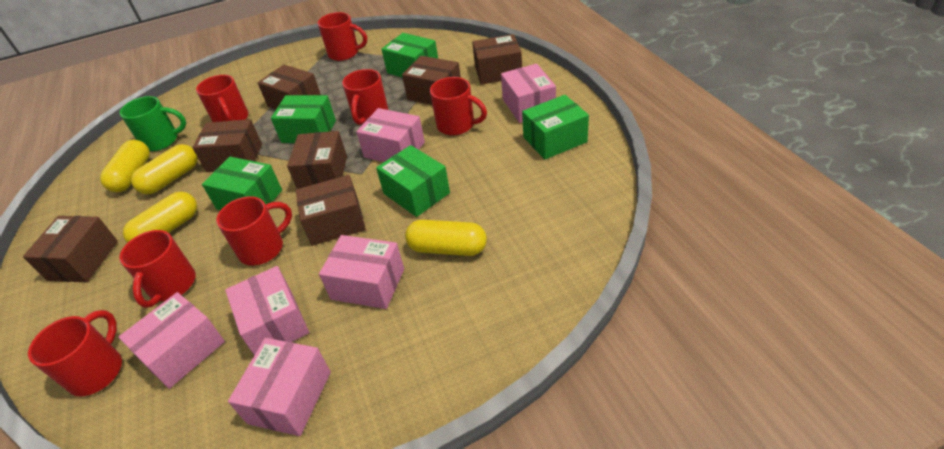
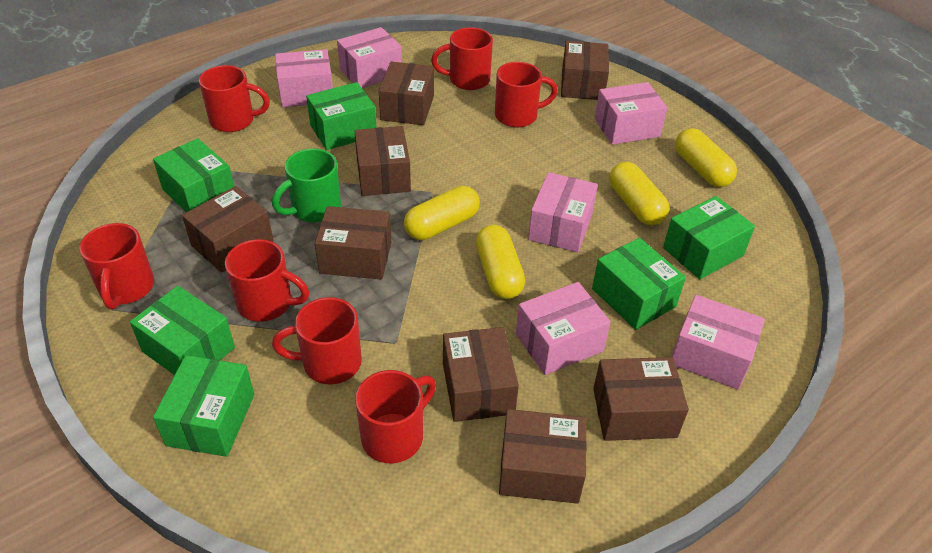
brown box: [23,216,118,282] [192,119,262,172] [257,65,321,109] [287,131,347,189] [296,175,366,246] [402,56,461,105] [472,34,522,84] = 7 -> [182,186,273,273] [315,206,391,280] [355,126,411,196] [379,62,434,125] [443,327,519,422] [499,409,587,504] [561,41,609,100] [593,357,689,441] = 8
green box: [202,157,282,210] [271,95,336,143] [376,145,450,217] [382,33,438,78] [522,95,589,159] = 5 -> [130,286,235,375] [153,138,234,212] [153,355,254,457] [306,82,377,150] [592,238,686,330] [663,196,755,279] = 6

